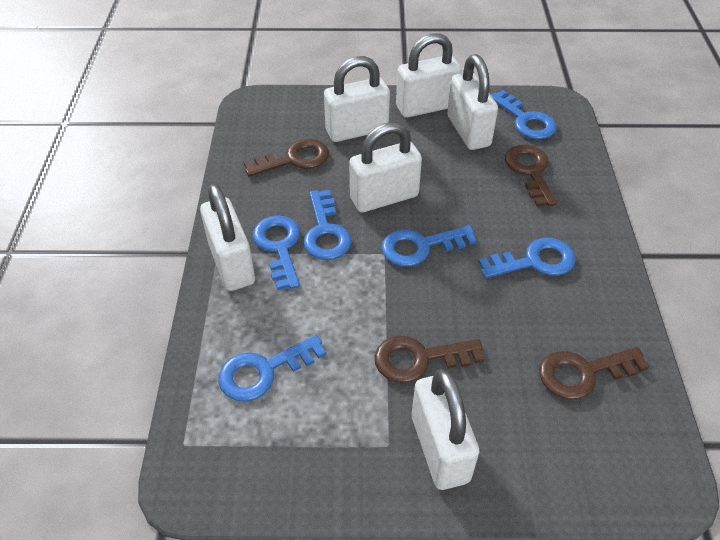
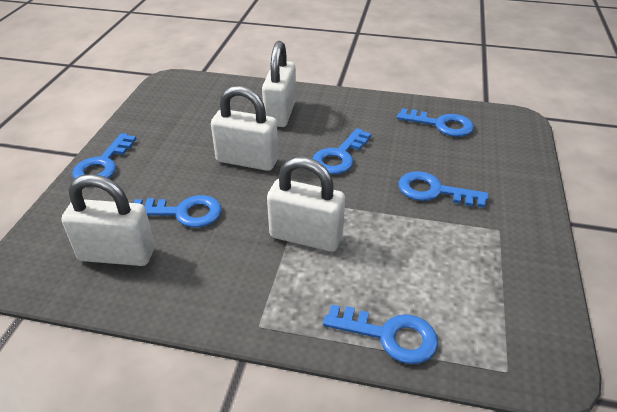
brown key: [244,139,329,177] [375,336,484,383] [505,145,557,207] [539,347,649,400] = 4 -> none = 0
white padlock: [200,184,255,291] [324,56,390,142] [349,122,422,213] [396,33,461,118] [412,369,479,490] [447,54,498,150] = 6 -> [61,174,155,266] [211,86,278,171] [262,41,296,127] [267,157,345,252] = 4

